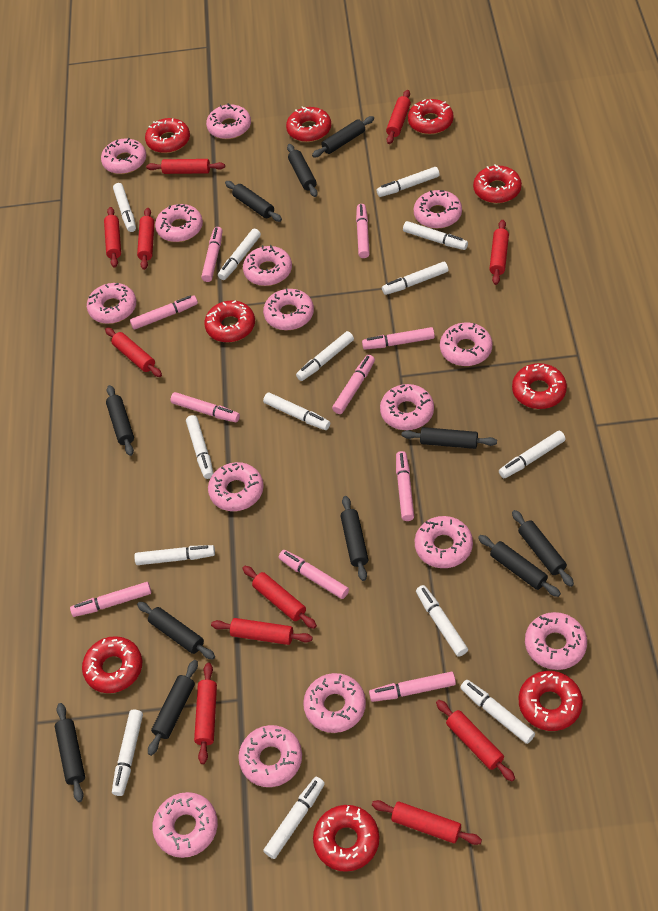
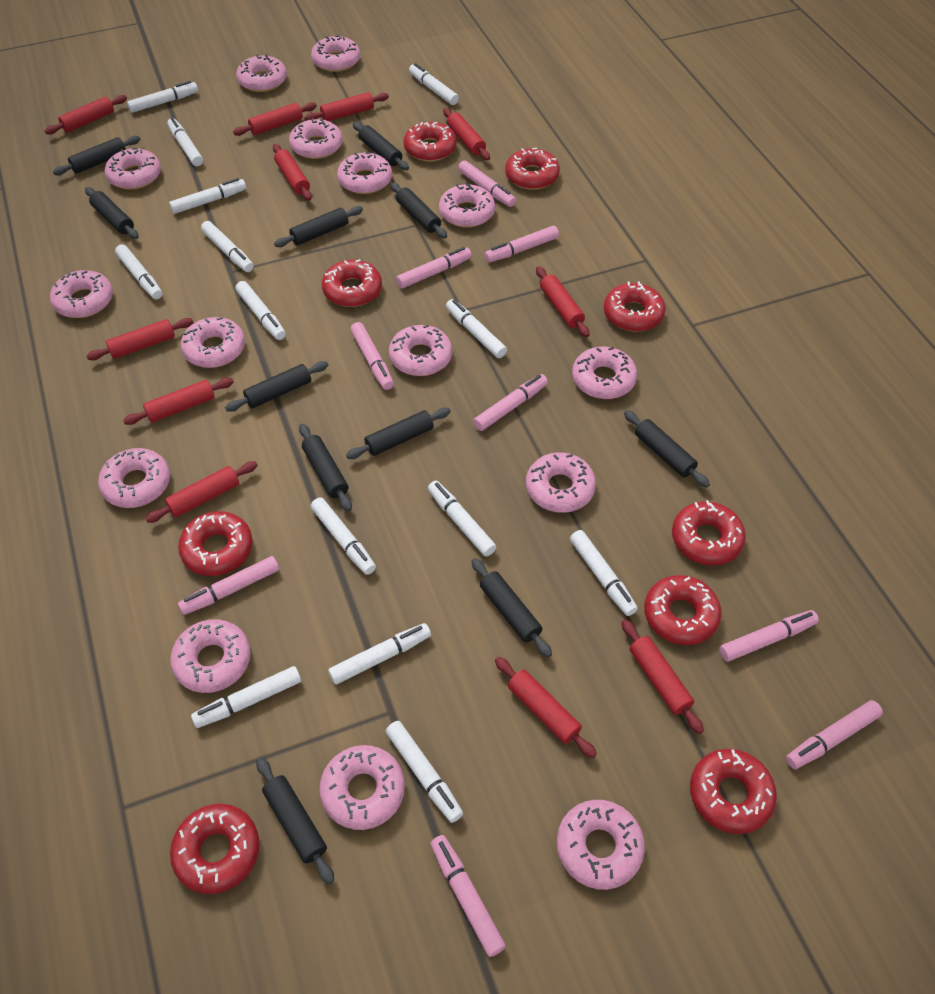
pink marker: [70,582,151,617] [130,295,198,330] [170,392,240,423] [201,227,223,282] [279,550,349,599] [332,355,375,414] [356,204,370,258] [362,327,435,350] [369,672,456,702] [396,451,414,521] = 10 -> [178,556,279,615] [350,322,394,390] [396,247,472,288] [430,835,506,957] [458,160,516,207] [473,374,548,431] [484,226,559,263] [719,610,819,662] [786,700,883,769] = 9

